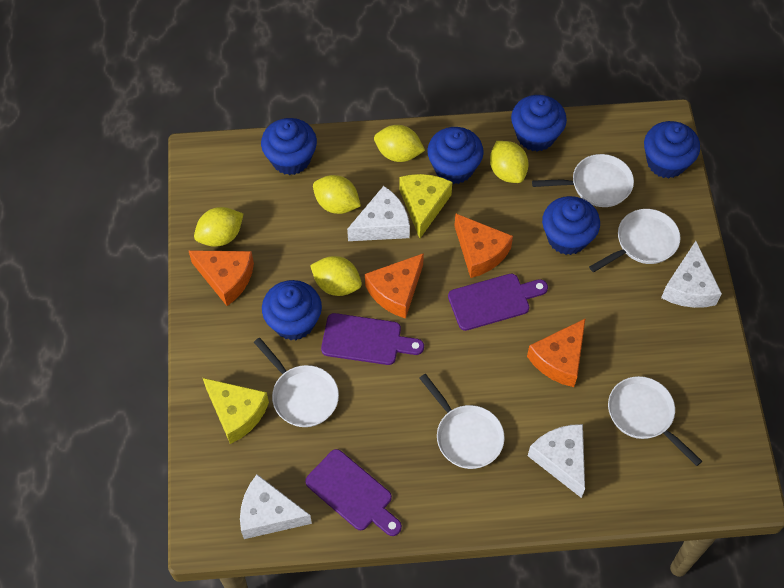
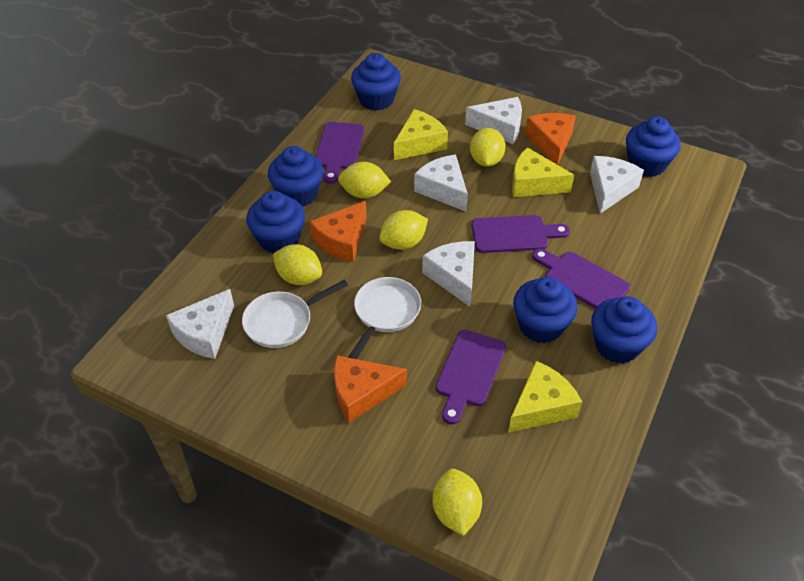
orange cheese: [189,251,254,306] [365,253,424,319] [454,213,513,278] [527,319,585,387] = 4 -> [309,201,367,262] [334,355,407,423] [525,113,576,165] = 3
purple cutting board: [305,449,402,536] [321,313,424,365] [448,274,548,331] = 3 -> [315,122,364,184] [436,330,506,424] [472,215,570,253] [532,249,630,309] = 4
white cheese: [240,474,312,539] [347,186,410,241] [528,424,585,498] [661,241,722,308] = 4 -> [166,289,234,359] [414,154,468,212] [422,241,475,307] [465,97,522,144] [590,156,644,214] = 5
white pan: [254,338,339,427] [419,374,505,469] [532,154,634,207] [589,209,680,272] [608,376,702,466] = 5 -> [242,280,348,348] [348,277,421,359] = 2
yellow cheese: [203,378,269,444] [399,174,452,238] = 2 -> [394,109,448,160] [508,361,582,433] [512,147,574,197] = 3

